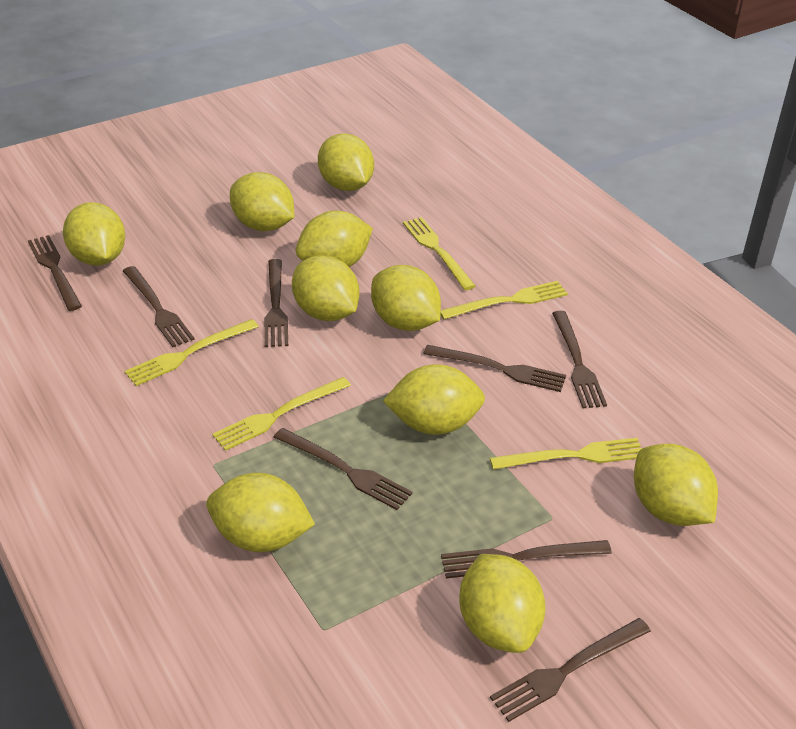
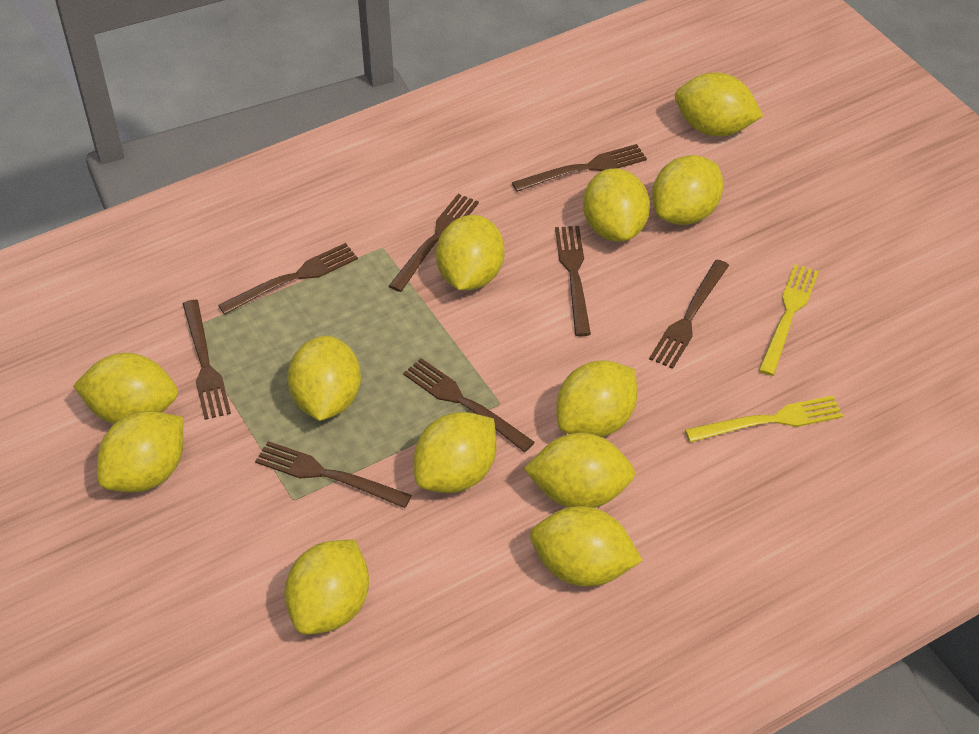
yellow fork: [124,319,259,386] [212,377,351,451] [403,217,476,290] [440,281,568,319] [490,438,642,470] = 5 -> [685,396,843,442] [758,264,819,376] = 2
yellow lemon: [63,202,125,266] [206,473,315,552] [230,172,294,231] [292,256,360,321] [296,211,373,267] [318,133,374,191] [371,265,441,331] [383,364,485,435] [459,554,545,653] [634,444,718,526] = 10 -> [73,353,178,424] [97,411,183,492] [285,539,369,635] [287,336,361,421] [414,412,497,493] [436,215,504,290] [524,433,635,508] [530,506,643,586] [556,361,638,437] [583,168,650,242] [652,155,723,225] [675,72,763,136] = 12

